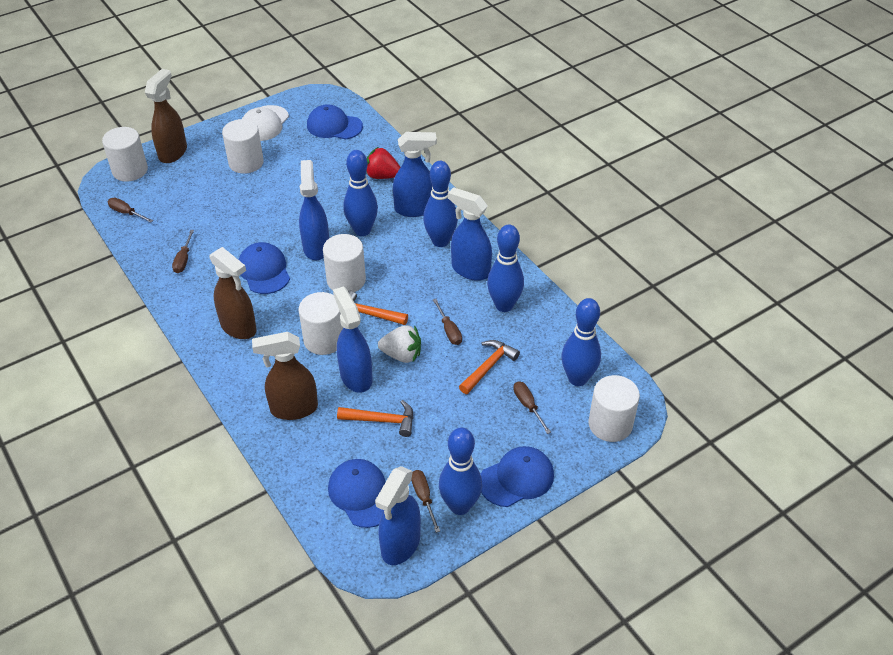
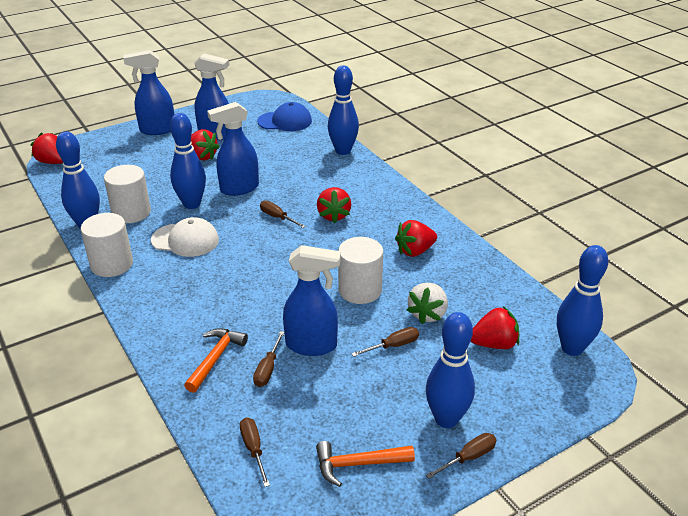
blue cap: [238,242,290,294] [307,104,363,140] [328,459,385,528] [480,446,554,507] = 4 -> [257,102,312,131] = 1
blue spray bottle: [299,160,329,260] [333,286,372,393] [375,466,421,565] [393,132,437,217] [448,187,492,281] = 5 -> [123,50,174,135] [194,54,229,140] [207,102,259,196] [283,245,341,356] = 4
brown spray bottle: [145,69,187,163] [209,247,257,339] [252,332,318,420] = 3 -> none = 0
orange hammer: [337,400,413,437] [348,291,408,325] [459,340,520,394] = 3 -> [184,328,248,393] [316,441,415,487] = 2
red strawberry: [366,147,400,179] = 1 -> [30,132,63,164] [191,129,220,160] [317,187,351,223] [395,220,437,257] [471,306,519,349] = 5
white cylinder: [102,127,148,182] [222,119,264,174] [299,292,344,355] [323,234,366,292] [588,375,640,442] = 5 -> [81,213,133,277] [104,165,151,223] [338,237,383,304] = 3

